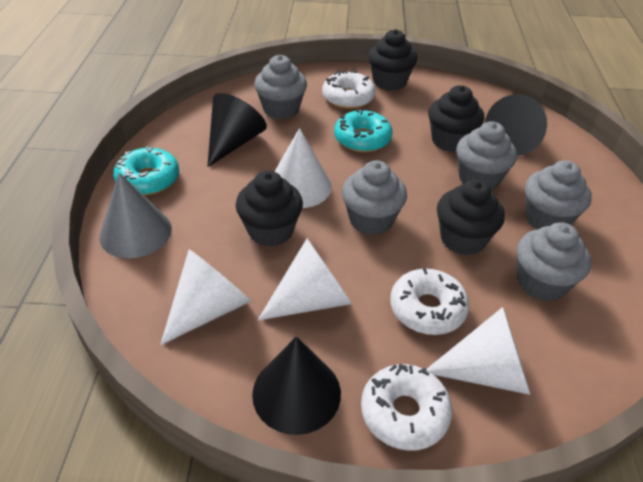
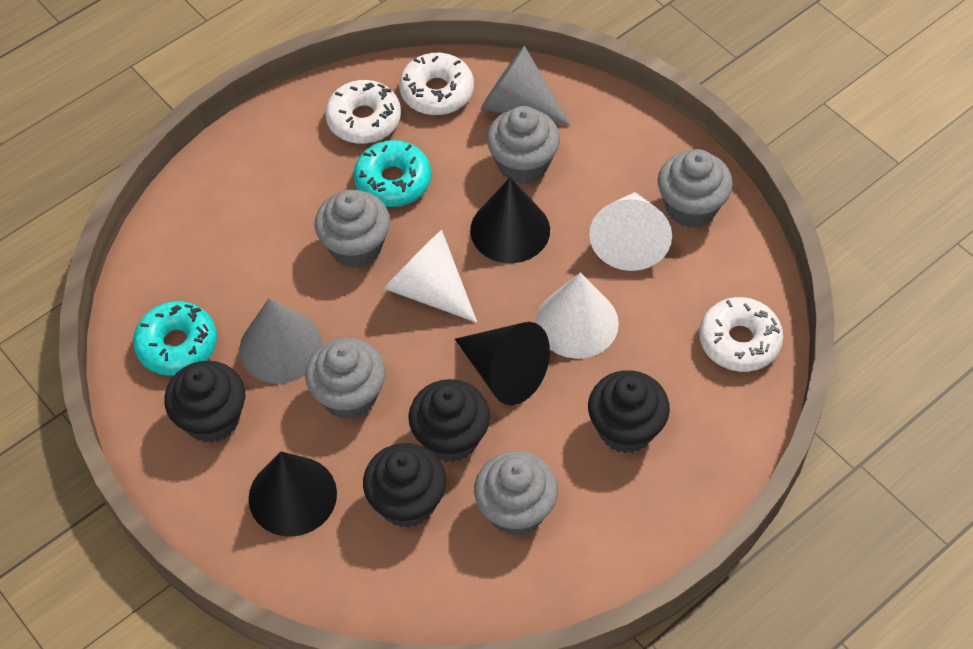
grey cone: [99,173,172,258] = 1 -> [239,298,323,384] [480,45,571,126] = 2
white cone: [160,249,251,345] [258,239,352,321] [274,128,332,208] [427,307,530,395] = 4 -> [384,230,477,323] [536,272,619,359] [589,192,672,271] = 3

